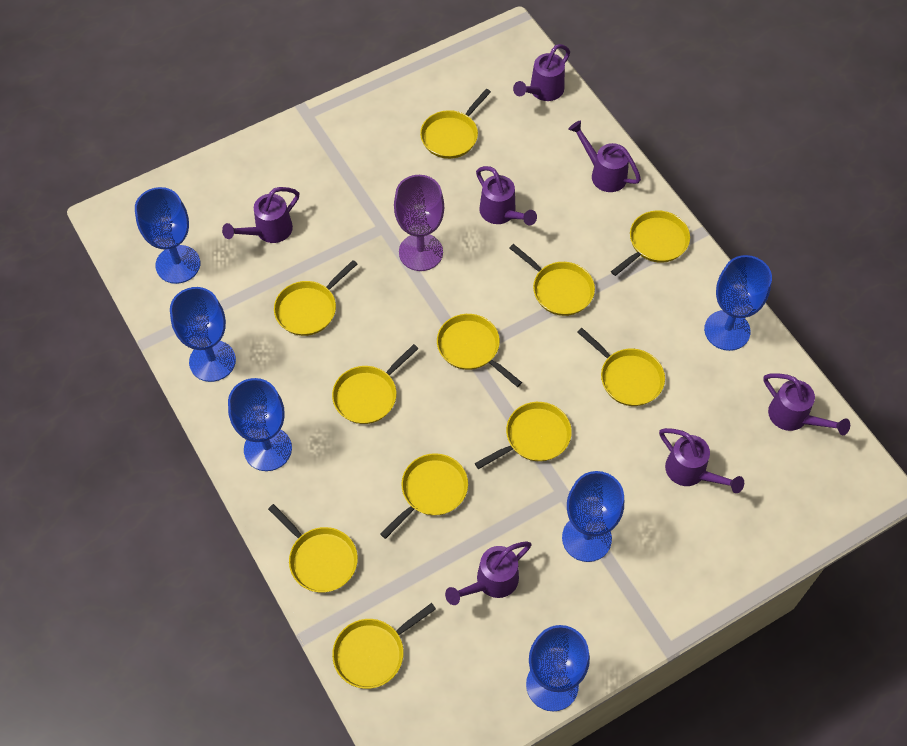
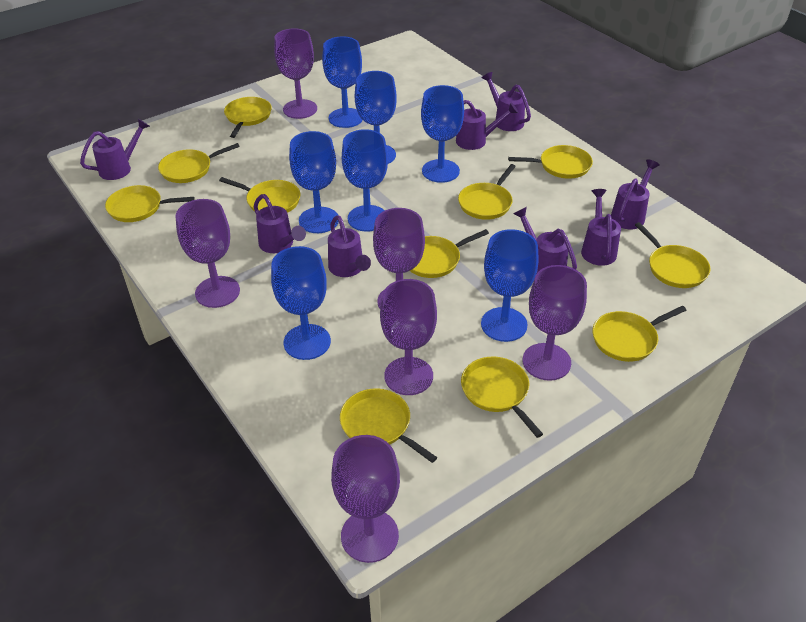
blue goblet: [135,187,200,284] [170,287,236,382] [228,378,292,471] [526,625,590,712] [562,471,624,562] [704,255,772,351] = 6 -> [271,246,331,360] [289,131,339,233] [322,36,363,128] [342,129,388,231] [355,71,397,164] [421,85,464,183] [481,229,538,342] = 7
purple goblet: [394,175,444,271] = 1 -> [175,199,240,308] [274,28,317,119] [331,435,400,563] [373,208,425,309] [380,279,437,395] [523,265,587,381] = 6
purple watering can: [222,187,299,243] [445,541,531,605] [476,166,537,226] [513,44,570,101] [568,120,641,192] [659,428,744,493] [763,374,850,435] = 7 -> [80,119,150,180] [254,194,306,253] [328,215,371,277] [456,100,518,150] [482,72,531,131] [513,207,577,273] [581,189,621,266] [611,159,660,229] = 8

